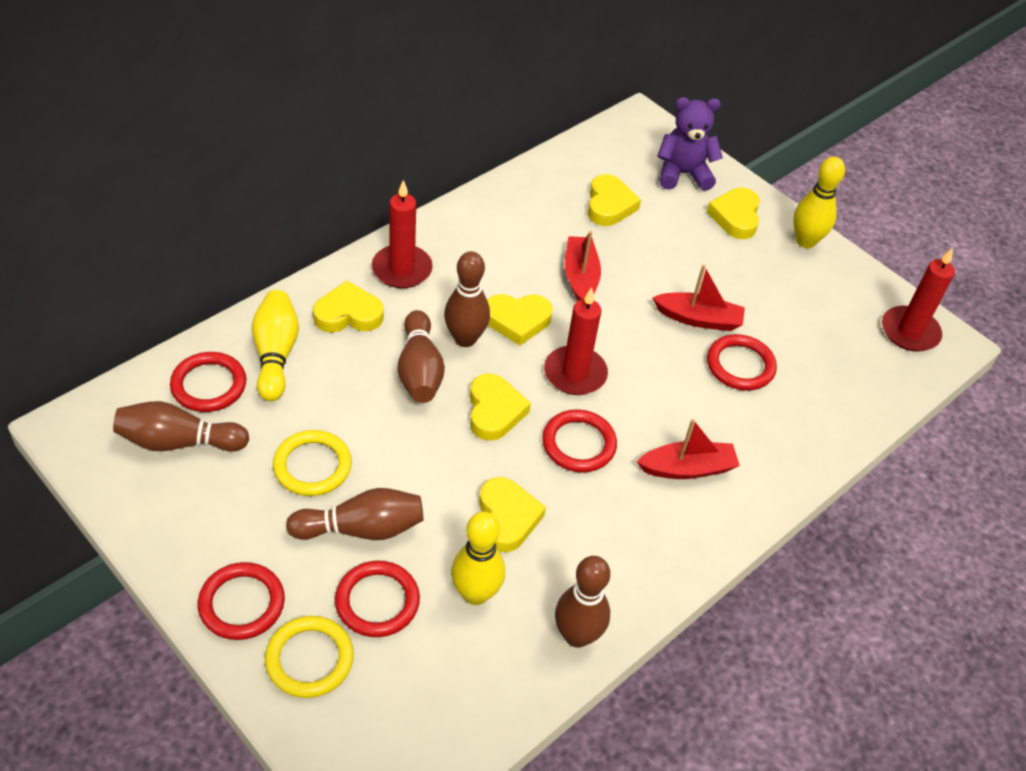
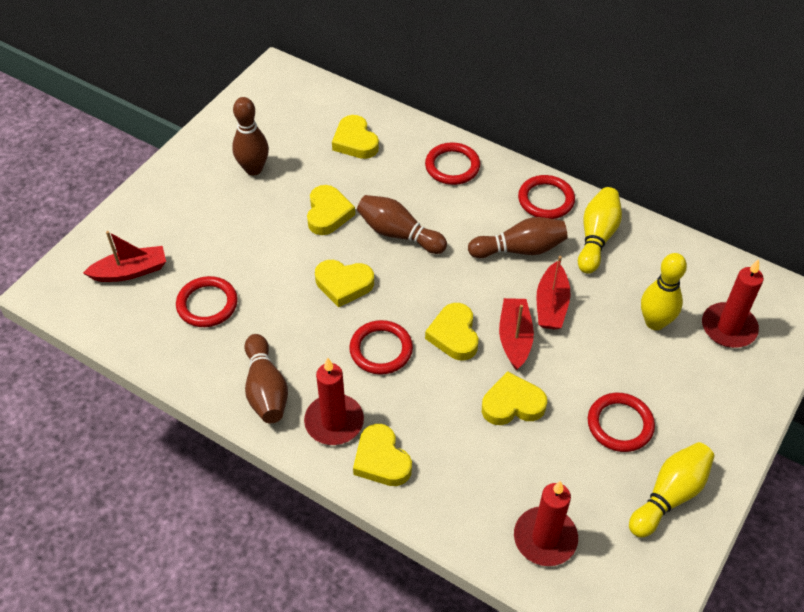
brown bowling pin: [113,401,249,452] [286,488,423,540] [398,310,445,403] [444,251,490,347] [555,556,610,648] = 5 -> [232,97,269,175] [244,334,288,423] [357,195,447,254] [468,217,568,258] = 4
purple teddy bear: [657,97,723,191] = 1 -> none = 0
yellow ring: [265,616,354,698] [273,430,352,496] = 2 -> none = 0

